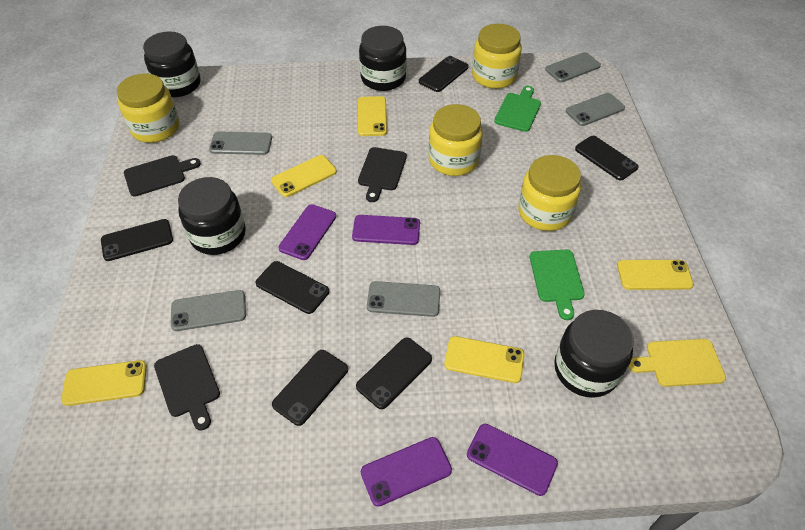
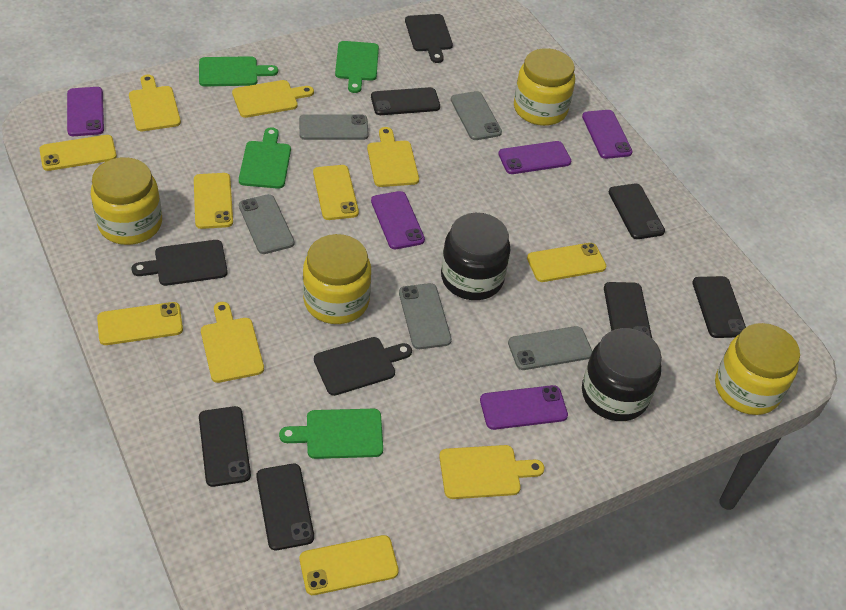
black jar: [143,31,201,97] [178,177,246,255] [359,26,406,91] [554,310,634,398] = 4 -> [441,213,511,300] [582,328,662,421] = 2
green cutting board: [494,86,541,132] [530,250,585,320] = 2 -> [199,56,278,86] [239,127,291,189] [279,409,383,459] [335,41,379,93] = 4
purple phone: [278,204,336,260] [352,215,420,245] [361,437,452,507] [467,424,558,496] = 4 -> [67,87,104,136] [371,191,425,249] [480,385,568,430] [498,141,571,174] [582,110,633,159] = 5
yellow cutting board: [628,339,726,387] = 1 -> [129,75,181,131] [201,302,264,383] [232,80,314,118] [367,127,419,187] [439,445,544,499] = 5
yellow phone: [61,360,147,406] [271,155,337,197] [358,96,387,136] [444,336,525,383] [617,260,694,290] = 5 -> [39,135,117,171] [97,302,183,345] [194,173,233,229] [300,535,399,595] [313,165,359,220] [527,243,606,282] = 6

